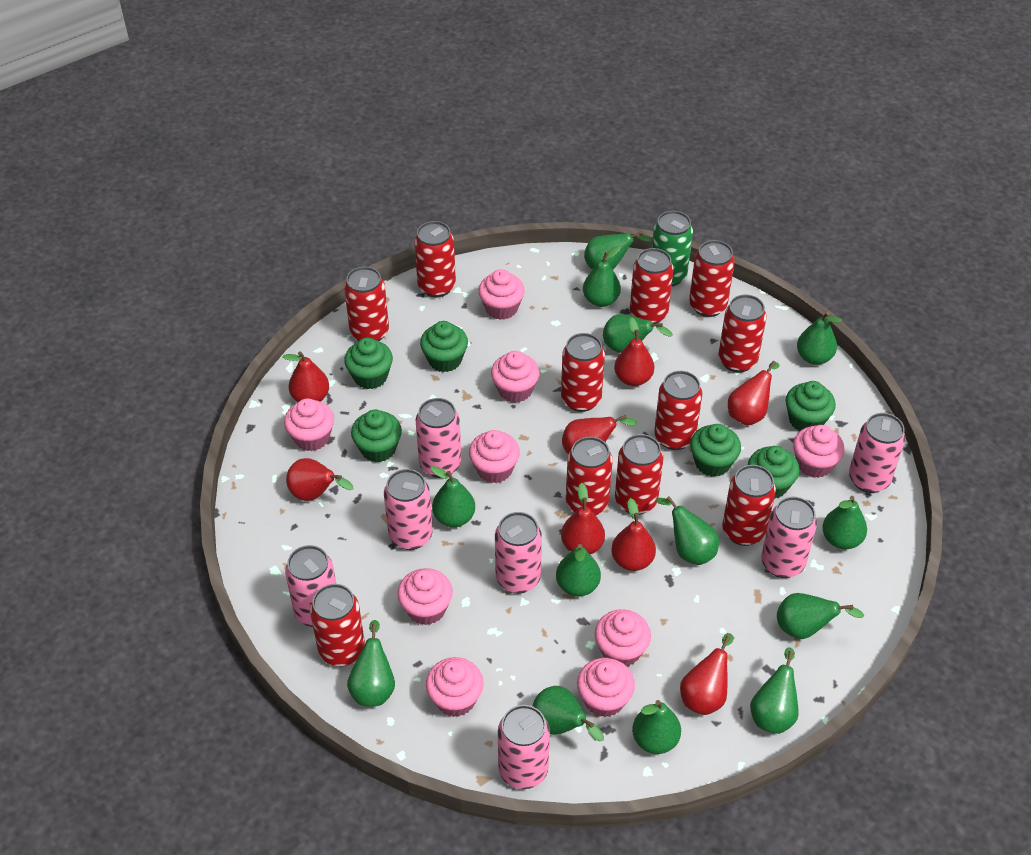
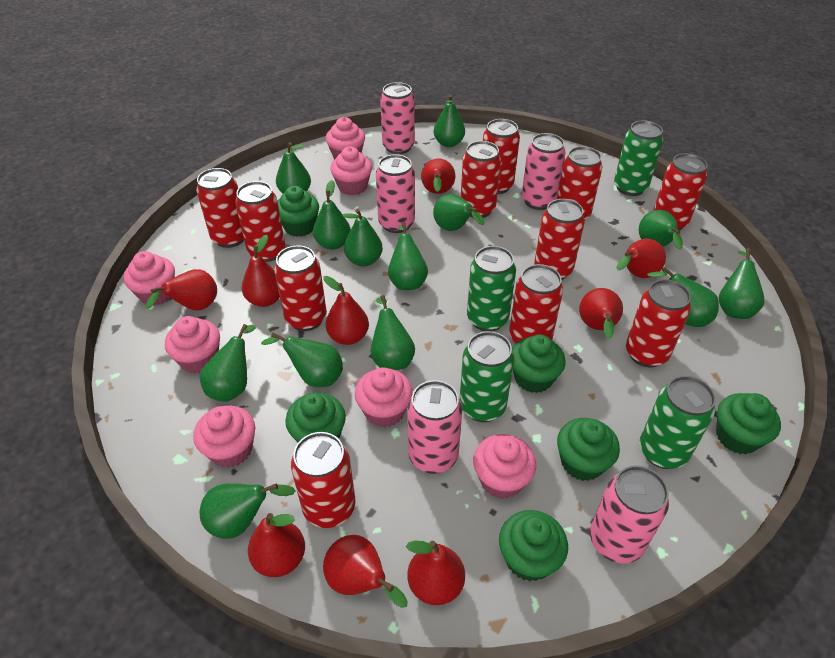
green can: [652,211,693,286] = 1 -> [459,331,515,422] [467,246,516,331] [614,120,663,196] [639,376,716,469] = 4
pink can: [285,545,336,627] [384,469,433,550] [416,398,462,478] [495,512,542,594] [498,705,550,789] [761,497,817,578] [849,413,905,493] = 7 -> [376,154,415,233] [380,82,415,154] [407,380,462,474] [521,133,566,210] [590,466,669,564] = 5
pink cupcake: [284,398,334,451] [397,568,453,625] [426,657,484,717] [469,430,520,483] [478,269,525,320] [491,351,540,403] [577,658,635,717] [595,609,651,666] [793,425,844,478] = 9 -> [124,251,175,306] [165,316,220,374] [193,406,255,468] [326,117,365,160] [330,147,372,195] [355,367,413,427] [473,434,536,499] = 7
red pear: [283,351,329,402] [286,458,354,501] [561,483,605,554] [562,415,637,454] [611,498,656,571] [614,317,654,386] [680,633,733,715] [728,361,779,426] = 8 -> [146,269,217,311] [242,235,280,307] [248,513,305,577] [323,276,369,345] [323,535,408,608] [406,540,465,605] [421,158,455,194] [579,288,623,339] [616,239,666,278] = 9

